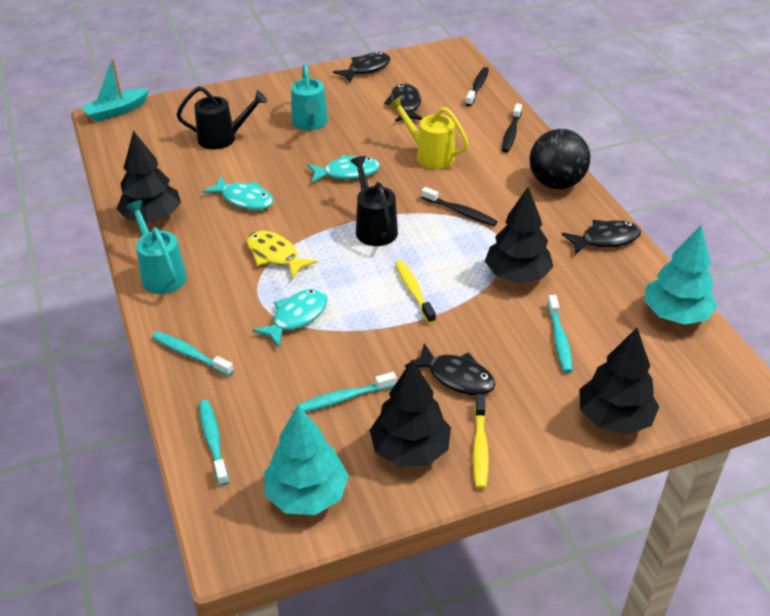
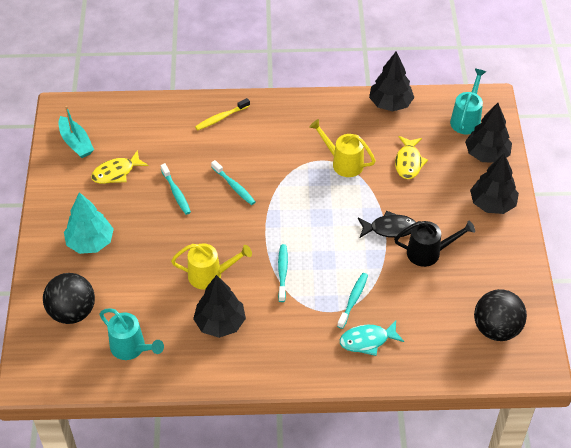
black ball: [530,129,590,189] = 1 -> [43,273,95,324] [474,289,527,341] = 2
black fish: [333,52,391,82] [384,84,423,122] [405,343,495,395] [562,220,641,255] = 4 -> [358,211,416,238] = 1
black toothbrush: [421,187,498,226] [466,67,489,106] [502,103,522,153] = 3 -> none = 0
black watering can: [176,86,267,150] [350,156,398,246] = 2 -> [394,221,475,267] = 1
turquoise fish: [202,176,274,210] [252,289,328,348] [307,155,380,183] = 3 -> [340,320,404,356] = 1
turquoise tree: [264,405,349,515] [644,225,717,325] = 2 -> [64,192,114,254] = 1
yellow fish: [247,231,317,279] = 1 -> [91,150,148,184] [395,136,428,179] = 2
yellow toothbrush: [395,260,436,324] [473,394,489,489] = 2 -> [195,98,250,130] = 1
yellow watering can: [389,96,469,169] = 1 -> [171,243,252,290] [309,119,375,177] = 2

